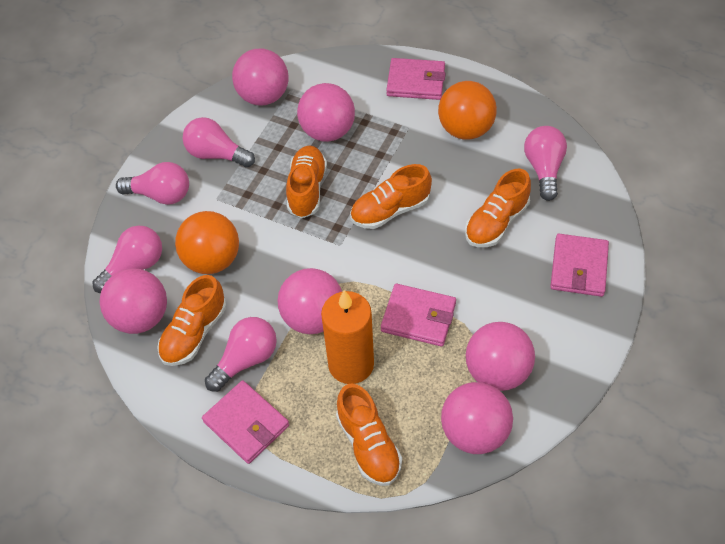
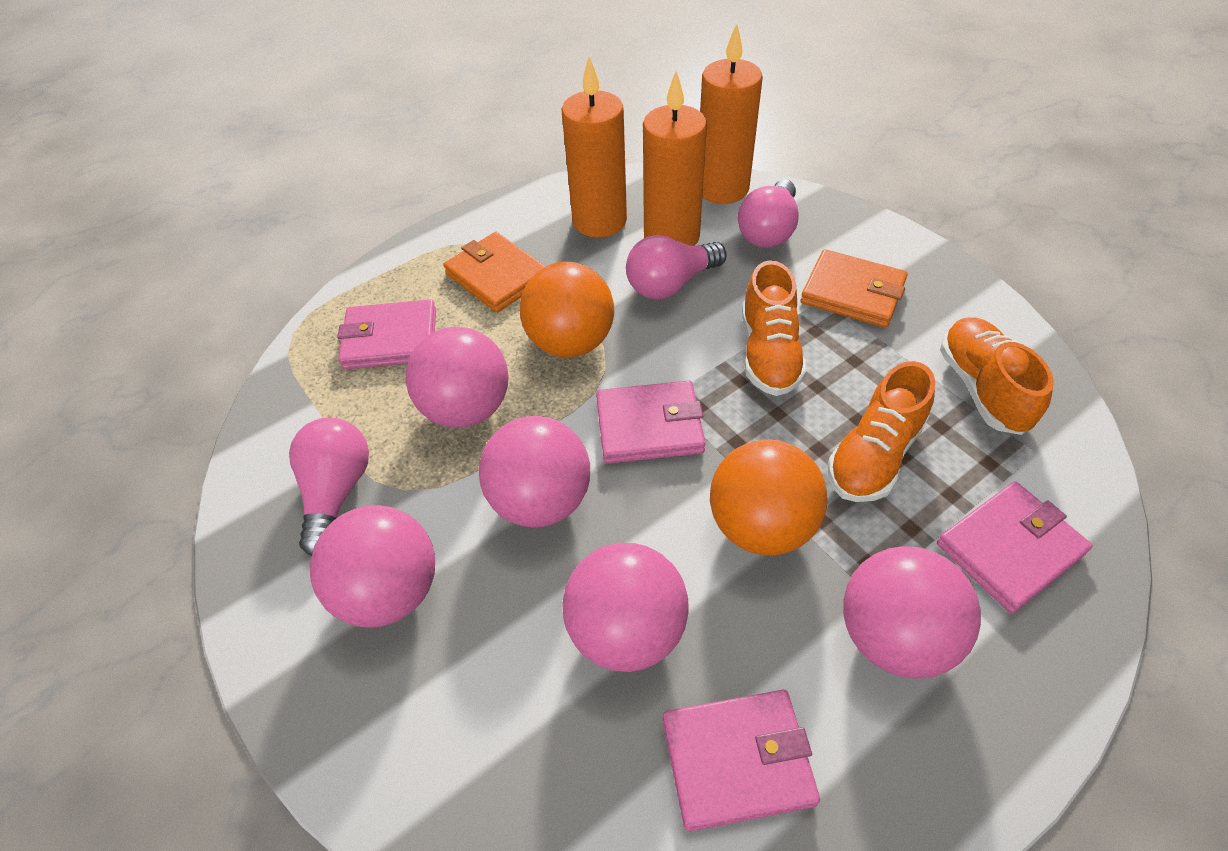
orange candle: [321,290,374,384] = 1 -> [562,57,627,238] [643,71,707,246] [700,23,763,204] = 3
orange shoe: [157,275,227,366] [286,146,327,218] [336,383,402,486] [350,164,432,229] [465,169,531,247] = 5 -> [742,260,807,396] [828,361,935,502] [940,317,1054,435] = 3
orange wallet: none = 0 -> [443,232,546,313] [800,249,908,328] = 2
pink ball: [100,268,167,334] [232,49,289,105] [277,268,342,334] [297,83,355,142] [441,382,513,454] [466,322,535,391] = 6 -> [310,505,435,628] [406,326,509,428] [479,416,590,527] [562,543,689,672] [843,546,981,679] = 5
pink light bulb: [92,225,162,293] [116,162,189,205] [183,117,255,168] [205,317,277,392] [524,126,567,201] = 5 -> [289,418,369,556] [626,235,727,299] [738,180,799,248] = 3

